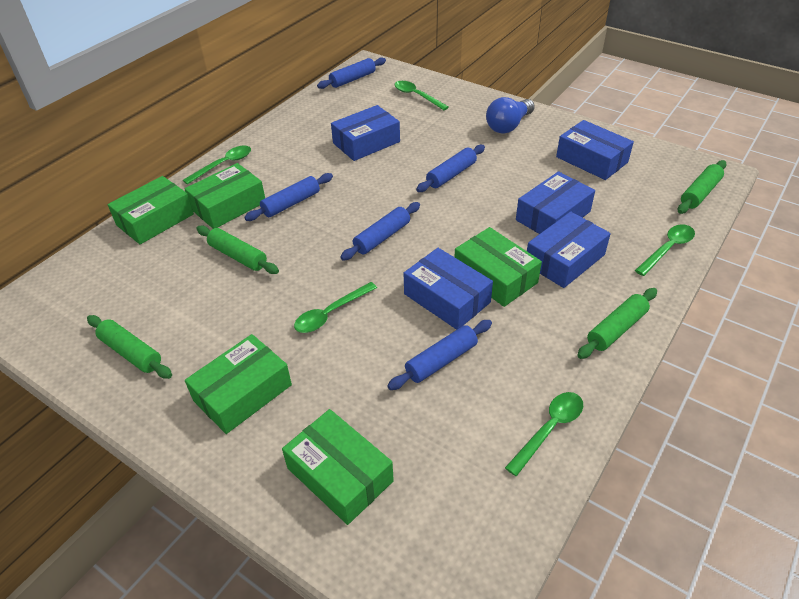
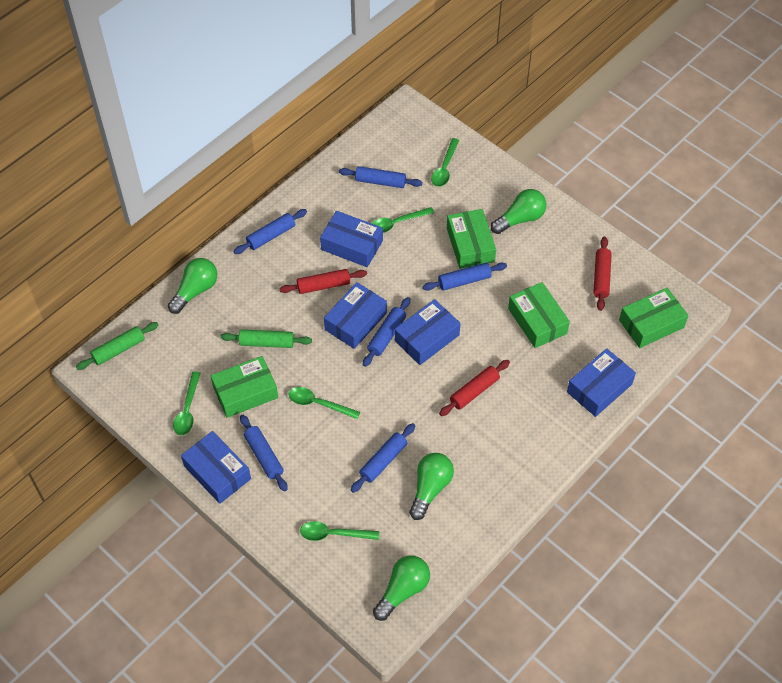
blue light bulb: [486,97,535,134] = 1 -> none = 0
blue rolling pin: [244,173,333,221] [317,58,386,89] [340,202,420,261] [387,320,492,390] [416,145,485,192] = 5 -> [233,209,307,254] [240,415,288,492] [339,166,422,188] [351,423,415,493] [363,297,410,367] [422,263,507,291] = 6
green box: [108,176,194,244] [185,163,265,229] [185,334,292,434] [282,409,394,525] [455,227,542,307] = 5 -> [211,356,278,418] [447,209,496,269] [508,282,570,348] [619,288,688,348] = 4
green light bulb: none = 0 -> [168,258,217,314] [373,555,430,621] [409,453,454,520] [491,189,546,234] = 4
green rolling pin: [87,315,172,379] [197,226,279,274] [577,288,657,359] [678,160,726,214] = 4 -> [76,322,158,370] [221,329,312,348] = 2
red rolling pin: none = 0 -> [279,269,367,294] [439,360,510,416] [593,237,612,311] = 3

